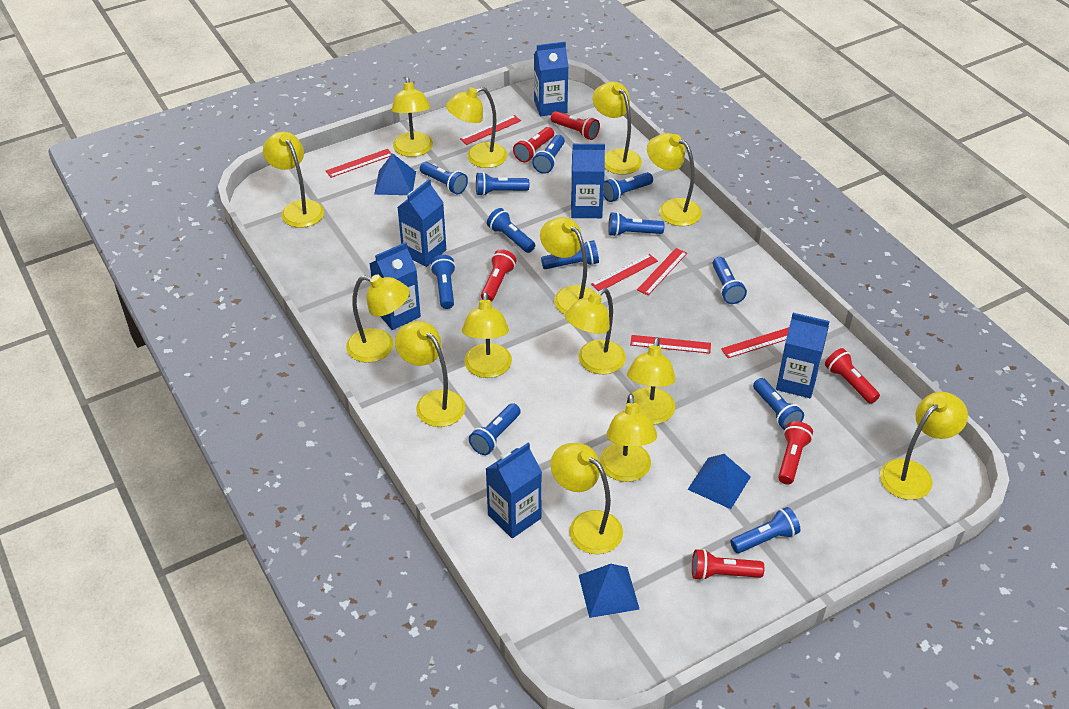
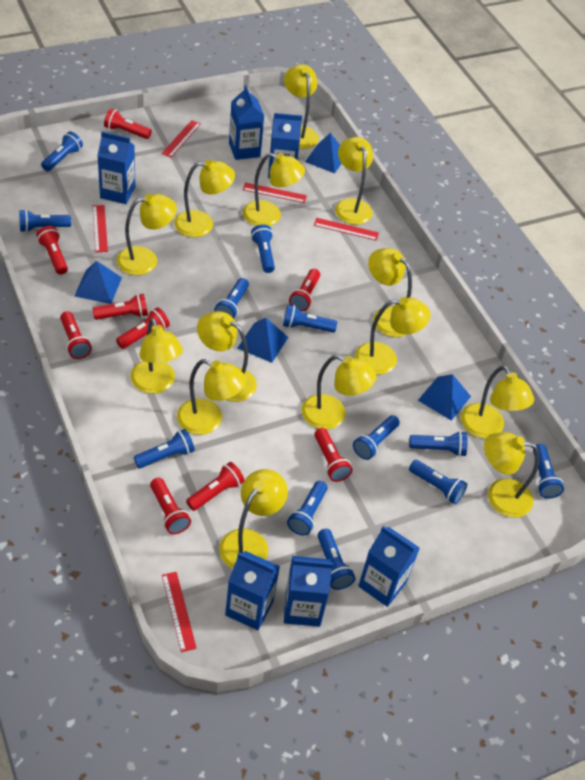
blue pyramid: [374,153,416,195] [579,564,640,618] [688,454,751,509] = 3 -> [74,261,122,304] [238,318,288,363] [305,133,342,173] [418,374,471,421] = 4
red flashlight: [481,249,516,302] [513,127,554,162] [551,111,600,140] [692,549,764,581] [778,421,813,484] [825,348,880,404] = 6 -> [36,226,68,275] [60,311,92,359] [92,294,148,320] [104,109,152,139] [116,307,170,349] [150,478,191,534] [186,462,244,511] [289,269,320,311] [314,428,352,482] = 9
red ruler: [326,149,392,178] [460,115,521,145] [591,254,658,291] [630,335,711,354] [637,248,687,295] [721,327,789,358] = 6 -> [93,205,108,252] [161,120,201,158] [162,572,197,652] [243,182,307,203] [314,218,379,241] = 5

